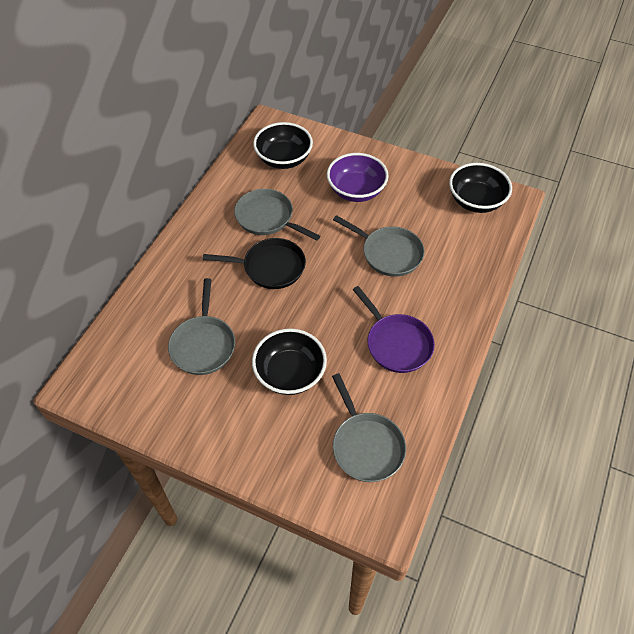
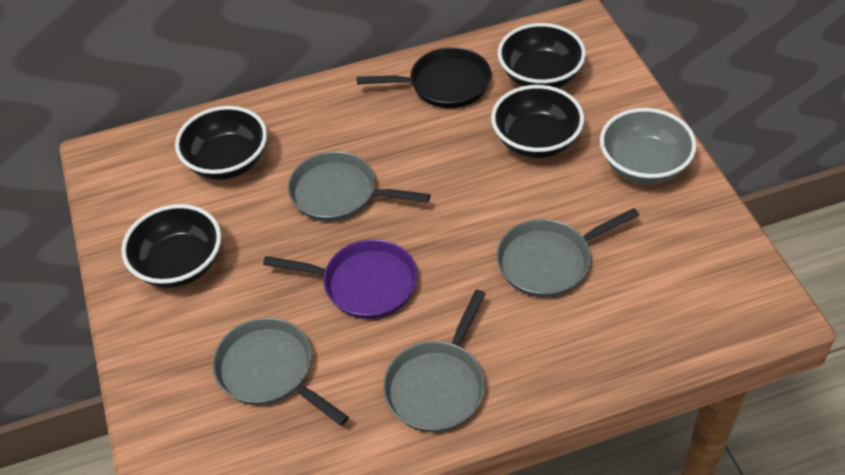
black bowl: [252,329,327,395] [253,122,313,169] [449,163,512,213] = 3 -> [121,204,221,288] [175,106,267,180] [491,85,584,158] [498,23,586,88] = 4
grey bowl: none = 0 -> [600,108,697,184] = 1
purple bowl: [327,153,389,202] = 1 -> none = 0

